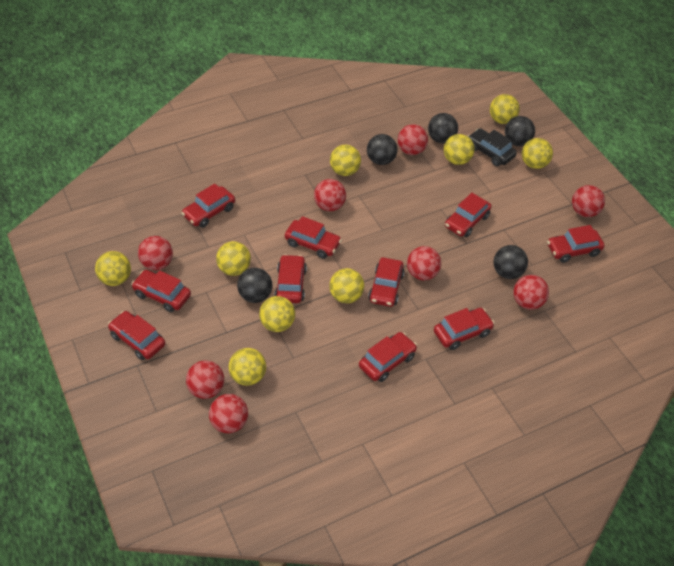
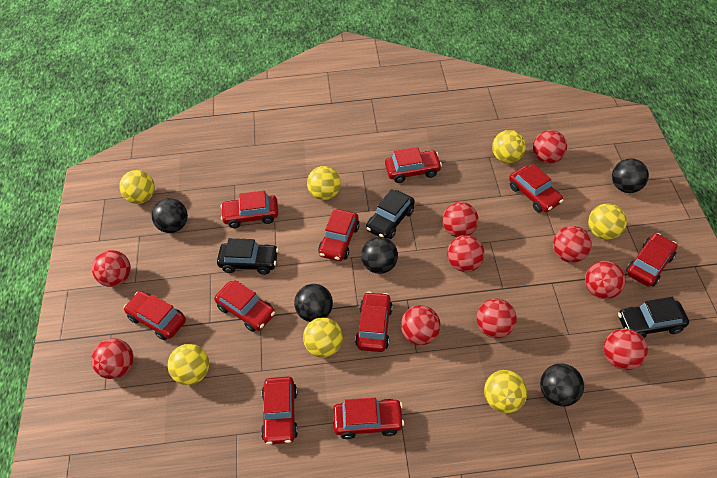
black car: [468,128,517,166] = 1 -> [217,238,278,275] [366,189,415,239] [618,297,689,338] = 3
red ball: [138,236,173,270] [186,360,224,399] [209,394,248,433] [314,179,346,211] [398,124,428,155] [407,246,441,280] [513,275,549,310] [572,185,605,217] = 8 -> [91,338,134,379] [92,250,131,287] [401,305,441,345] [442,202,478,237] [447,235,485,272] [476,299,517,338] [533,130,567,164] [553,226,592,263] [585,261,625,299] [604,329,648,370] = 10
yellow ball: [95,251,131,286] [216,241,251,276] [229,348,266,386] [259,296,295,332] [329,268,364,303] [330,145,361,176] [444,134,475,165] [490,94,520,124] [522,138,553,169] = 9 -> [119,170,155,204] [167,344,209,385] [303,317,343,358] [307,166,341,200] [484,370,527,413] [492,130,526,163] [588,204,627,240] = 7

